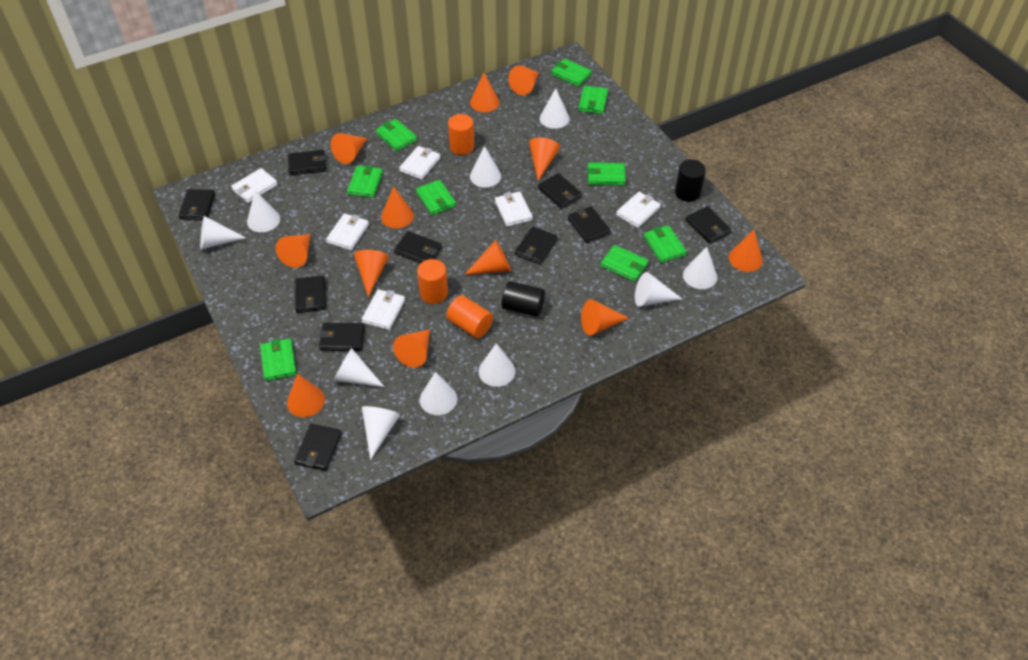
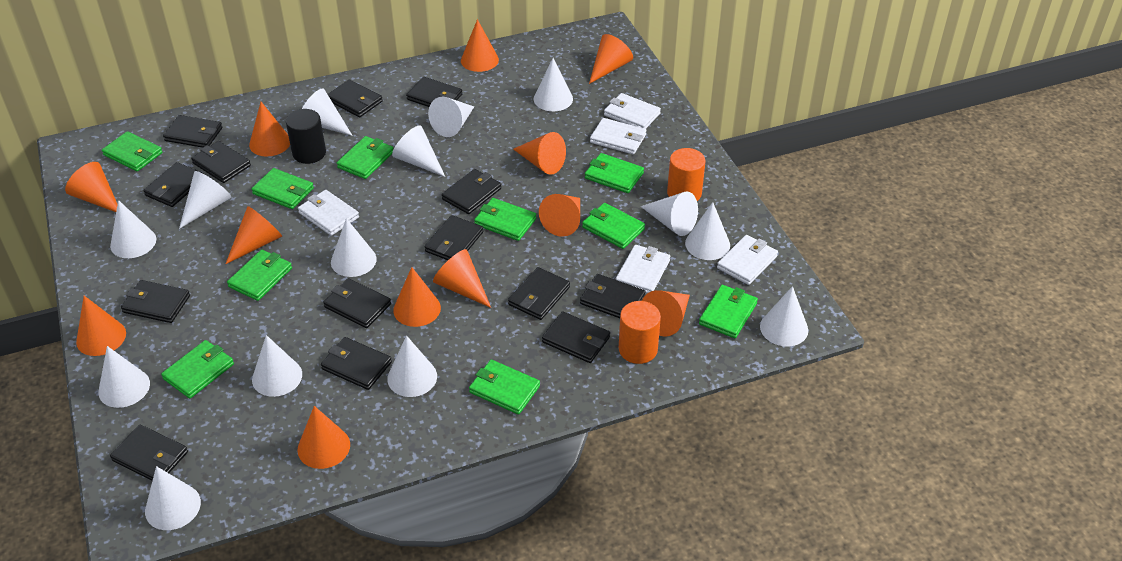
black cylinder: [502,281,545,317] [675,159,706,202] = 2 -> [286,109,326,164] = 1
black wallet: [178,189,215,220] [288,150,326,175] [294,424,341,471] [295,276,326,313] [319,323,365,351] [394,231,442,263] [515,226,557,264] [538,173,582,209] [568,206,611,243] [686,206,731,244] = 10 -> [110,425,188,481] [121,280,190,323] [144,162,204,207] [163,115,222,148] [191,141,251,183] [321,337,392,390] [323,278,391,328] [328,80,383,117] [406,77,462,107] [425,215,483,260] [442,169,501,214] [508,267,570,320] [542,311,610,363] [580,274,646,318] = 14
green wallet: [260,338,296,381] [347,165,383,198] [376,119,417,151] [416,180,456,215] [551,58,592,87] [578,86,608,114] [587,162,626,186] [600,245,649,282] [644,225,687,263] = 9 -> [102,131,163,171] [161,340,234,399] [227,250,292,301] [251,168,314,209] [337,136,393,179] [469,360,540,415] [474,198,536,241] [582,203,645,249] [585,153,644,193] [699,285,758,338] = 10
orange cylinder: [417,259,448,304] [446,295,493,338] [448,114,474,155] = 3 -> [619,301,661,364] [667,148,705,201] = 2
white cone: [200,216,246,250] [247,191,280,232] [333,348,385,387] [362,406,400,460] [420,372,457,415] [470,146,501,188] [478,343,515,387] [540,88,570,129] [635,272,682,307] [683,247,717,289] = 10 -> [98,346,150,408] [110,200,156,258] [145,466,201,530] [179,171,231,229] [252,335,302,397] [302,89,353,136] [331,218,377,277] [387,336,437,397] [392,125,445,177] [428,97,474,137] [534,58,573,111] [641,192,698,236] [685,202,730,260] [760,286,808,347] = 14
white wallet: [231,168,278,203] [326,213,369,250] [362,289,405,330] [399,146,440,180] [495,191,533,227] [616,192,661,228] = 6 -> [298,190,359,236] [590,118,646,154] [604,93,661,129] [616,245,670,294] [717,235,778,285] = 5

